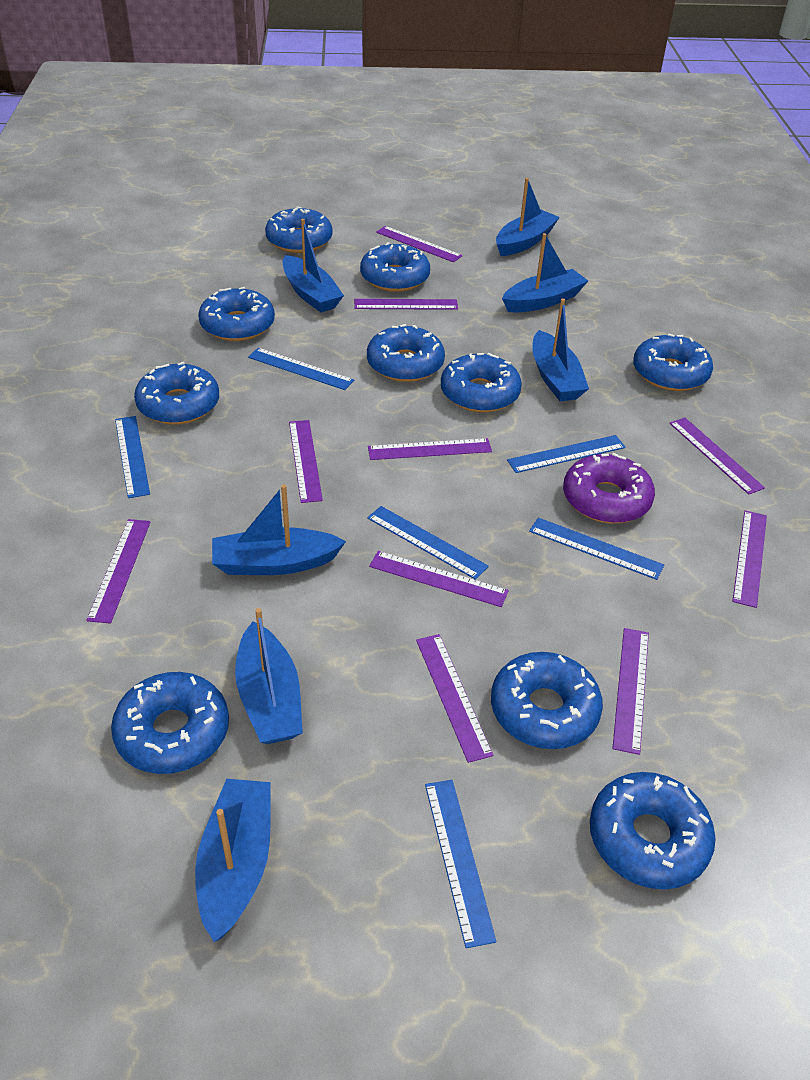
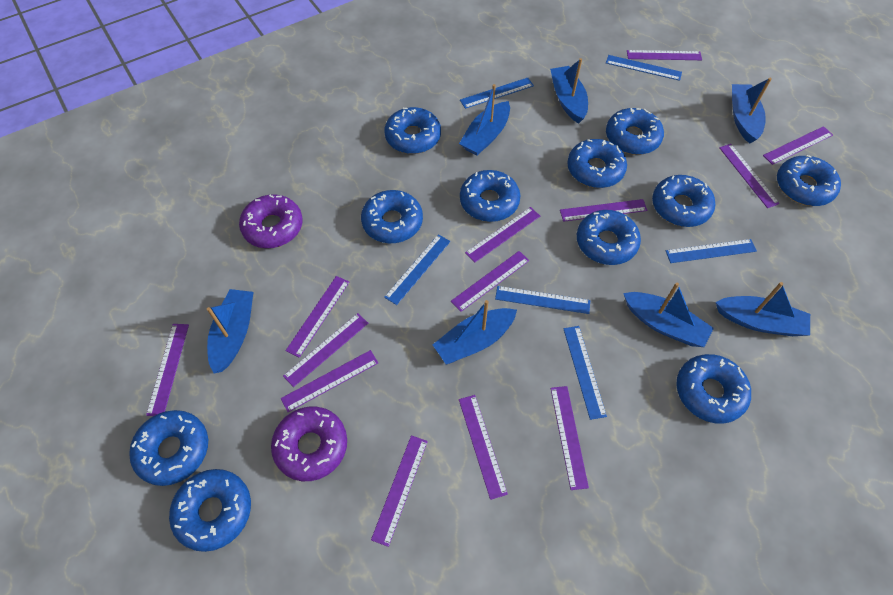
blue donut: [111,672,229,774] [134,362,219,425] [198,287,275,341] [265,206,332,253] [360,242,430,292] [367,324,445,382] [441,353,522,412] [491,652,603,749] [590,772,716,890] [633,334,713,391] = 10 -> [129,410,208,486] [169,469,251,552] [361,190,423,243] [384,107,441,154] [460,170,521,222] [567,139,627,188] [577,210,641,265] [606,108,664,155] [652,175,715,227] [676,354,751,424] [777,155,841,206] = 11
purple donut: [563,453,655,524] = 1 -> [239,194,303,248] [271,407,347,481] = 2
purple ruler: [86,519,151,624] [289,420,323,503] [354,299,458,310] [368,438,492,460] [369,551,509,607] [376,226,462,262] [416,634,494,763] [612,628,649,755] [669,418,765,495] [732,510,767,608] = 10 -> [146,324,189,416] [281,350,378,412] [283,313,368,387] [285,276,349,358] [371,435,428,547] [451,251,529,312] [459,395,508,500] [465,207,540,263] [551,386,589,490] [560,199,647,222] [627,50,702,60] [719,144,780,208] [763,126,833,165] = 13

